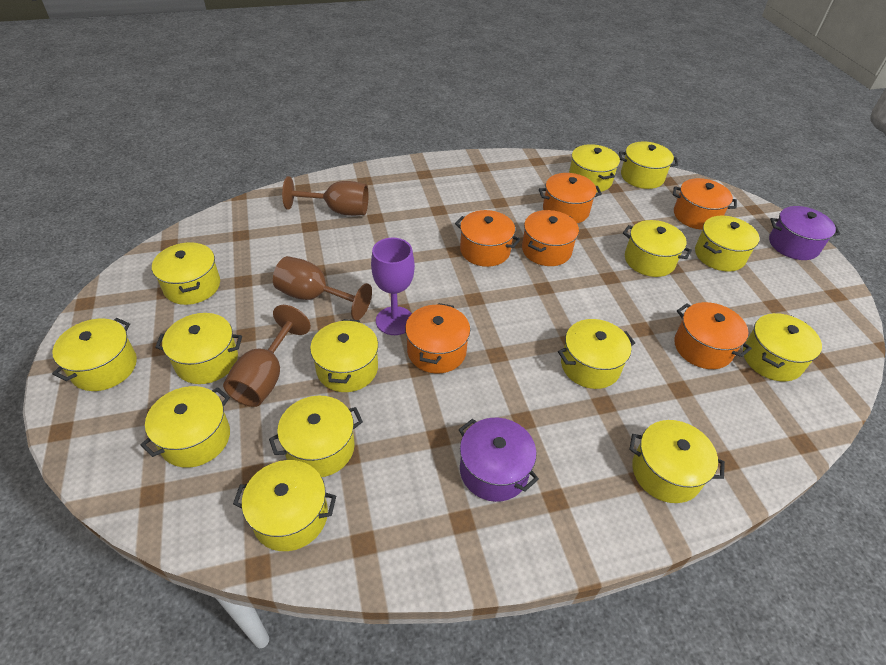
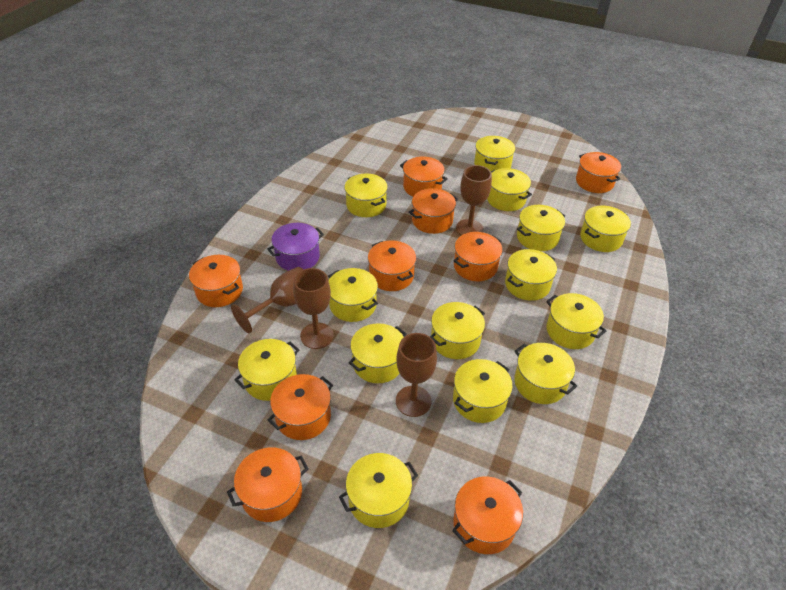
brown goblet: [223,305,311,407] [273,256,372,320] [282,176,368,216] = 3 -> [231,267,304,333] [293,268,334,349] [396,333,437,417] [456,165,492,235] = 4
orange pot: [405,303,470,373] [455,210,520,267] [522,210,579,266] [539,173,602,223] [673,178,737,230] [674,302,752,369] = 6 -> [189,255,243,307] [227,447,309,522] [268,374,333,440] [368,240,416,291] [400,157,448,196] [409,188,458,234] [452,477,523,554] [454,232,503,281] [576,152,621,193] = 9
purple goblet: [371,238,415,335] = 1 -> none = 0
purple pot: [458,418,539,502] [769,206,840,260] = 2 -> [267,223,324,271] = 1

